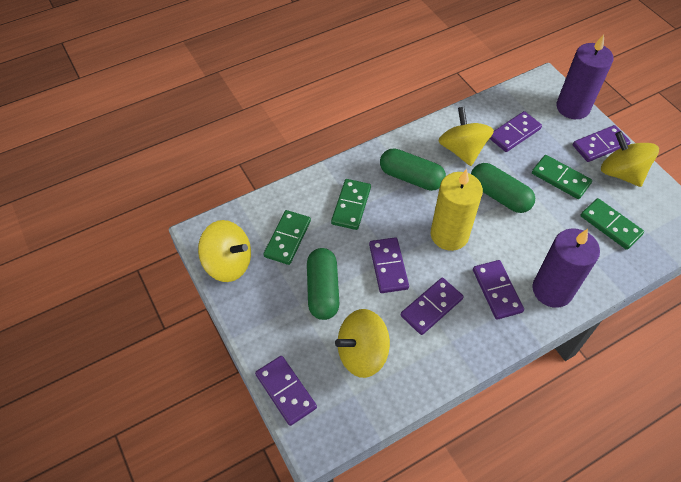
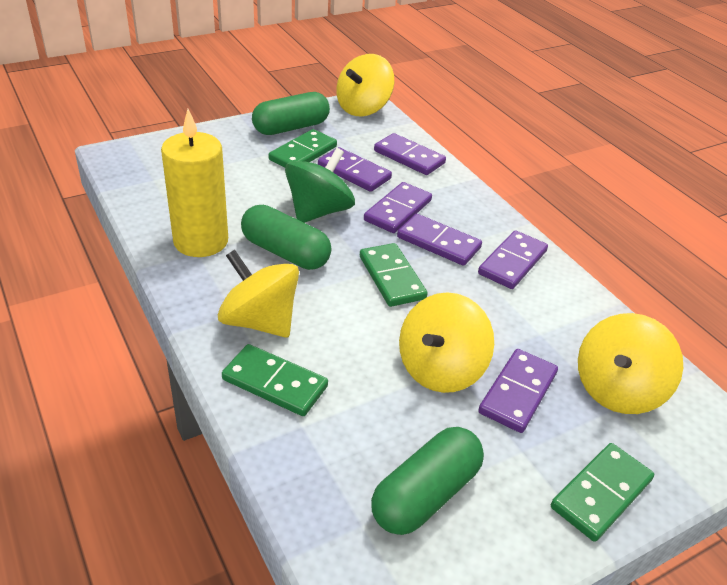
green spinning top: none = 0 -> [285,148,355,223] = 1
purple candle: [532,228,600,308] [556,34,613,119] = 2 -> none = 0

